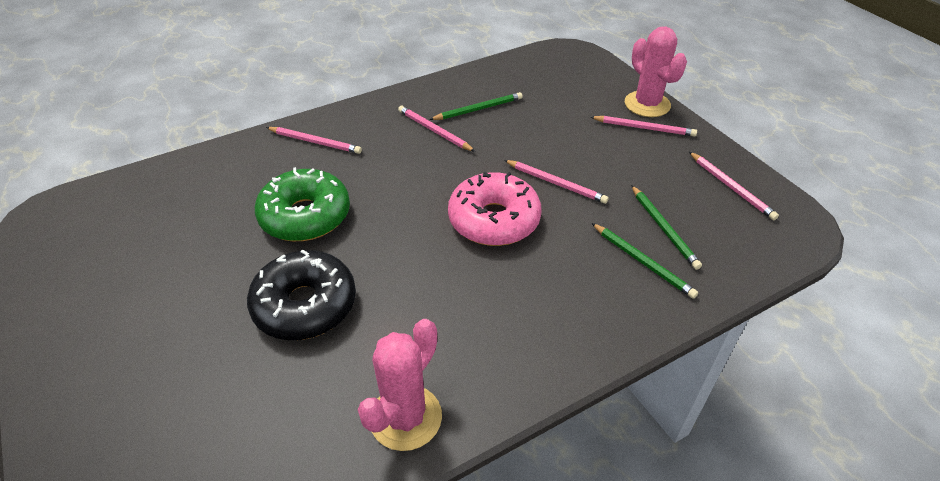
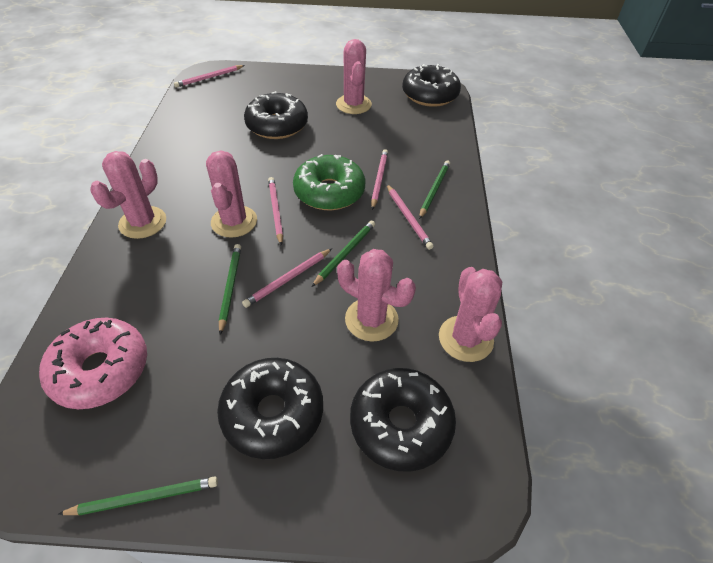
black donut: [247,249,356,340] = 1 -> [217,358,323,459] [244,91,308,139] [350,368,456,472] [402,64,461,107] = 4
green pencil: [429,92,523,120] [592,223,698,299] [631,185,702,270] = 3 -> [57,476,218,515] [219,244,241,335] [312,220,375,287] [419,161,450,219] = 4
pink cactus: [358,319,442,451] [625,26,687,117] = 2 -> [90,151,166,239] [206,150,257,238] [336,39,372,114] [337,249,416,342] [439,267,502,362] = 5

